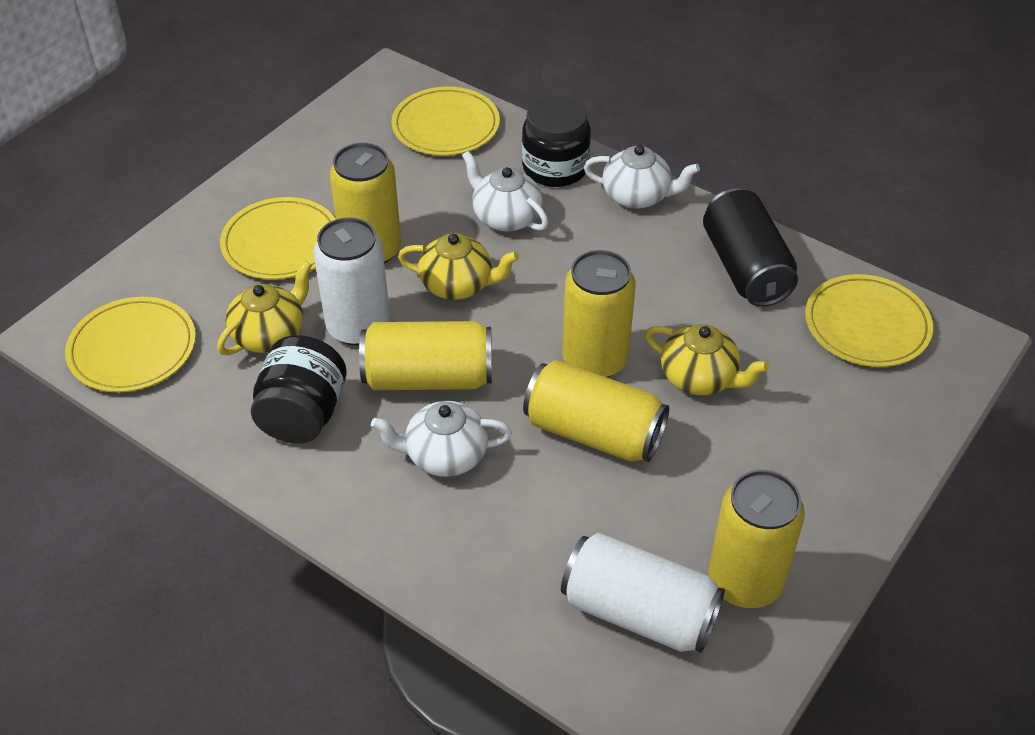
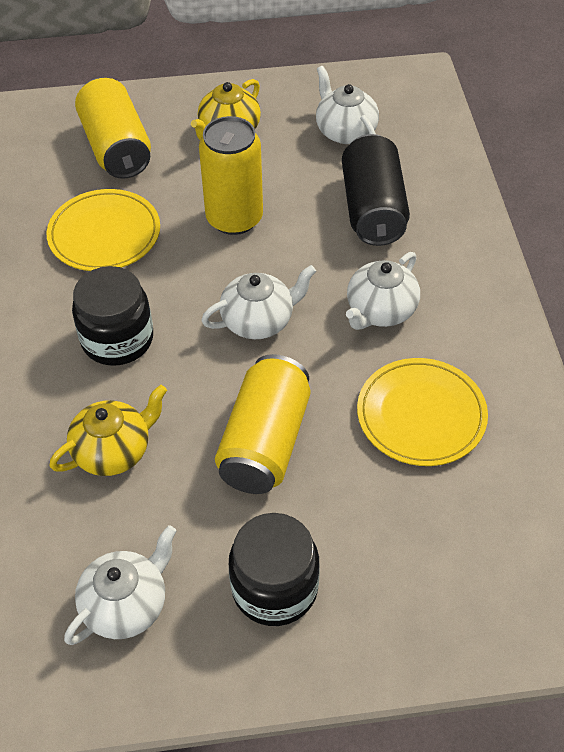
white can: [313,217,390,346] [561,533,725,653] = 2 -> none = 0
white teapot: [371,401,512,477] [462,151,549,231] [584,145,700,209] = 3 -> [64,525,177,645] [201,265,316,339] [316,66,379,144] [346,252,420,330] = 4
yellow can: [329,143,401,264] [359,321,492,390] [523,360,669,462] [562,250,636,378] [708,470,805,608] = 5 -> [75,78,151,179] [199,116,263,235] [215,354,310,494] = 3
yellow plate: [65,297,196,392] [220,197,336,280] [392,87,500,156] [805,274,933,367] = 4 -> [47,189,160,271] [357,358,488,466] = 2
yellow teapot: [217,261,312,355] [398,233,519,300] [645,324,769,395] = 3 -> [50,385,167,476] [191,79,261,140] = 2

